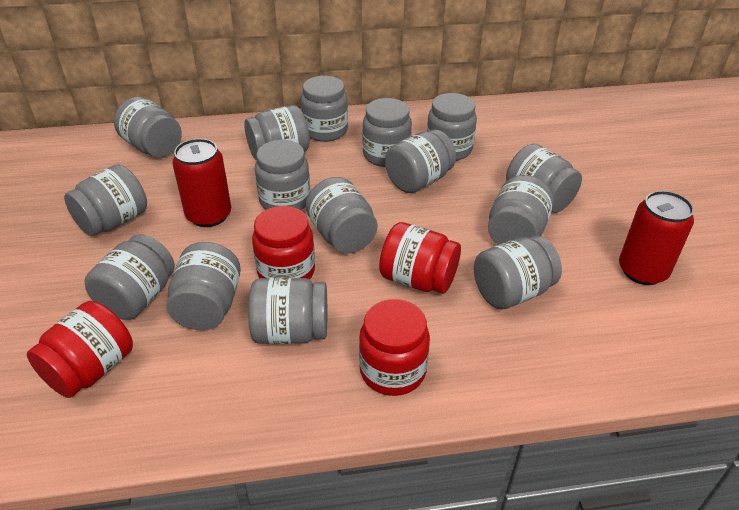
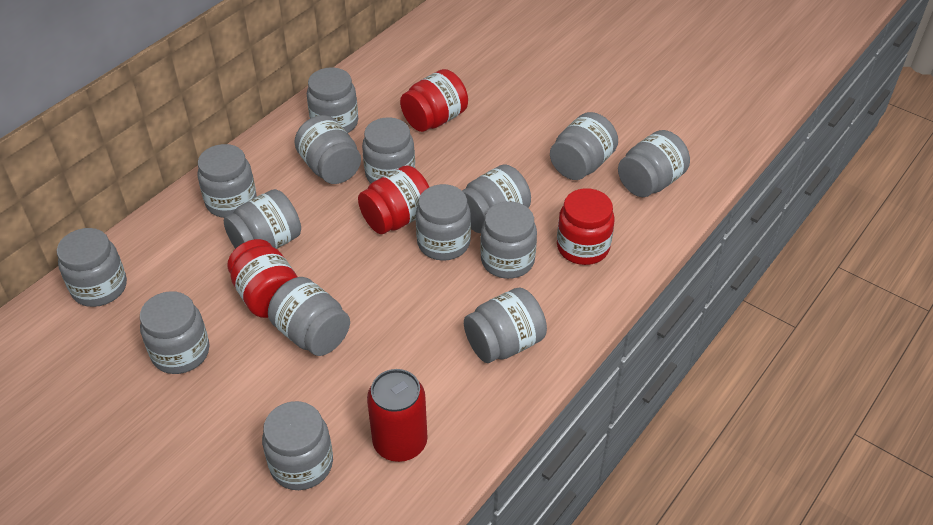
red can: [172,138,231,227] [619,191,694,285] = 2 -> [367,369,428,462] = 1

